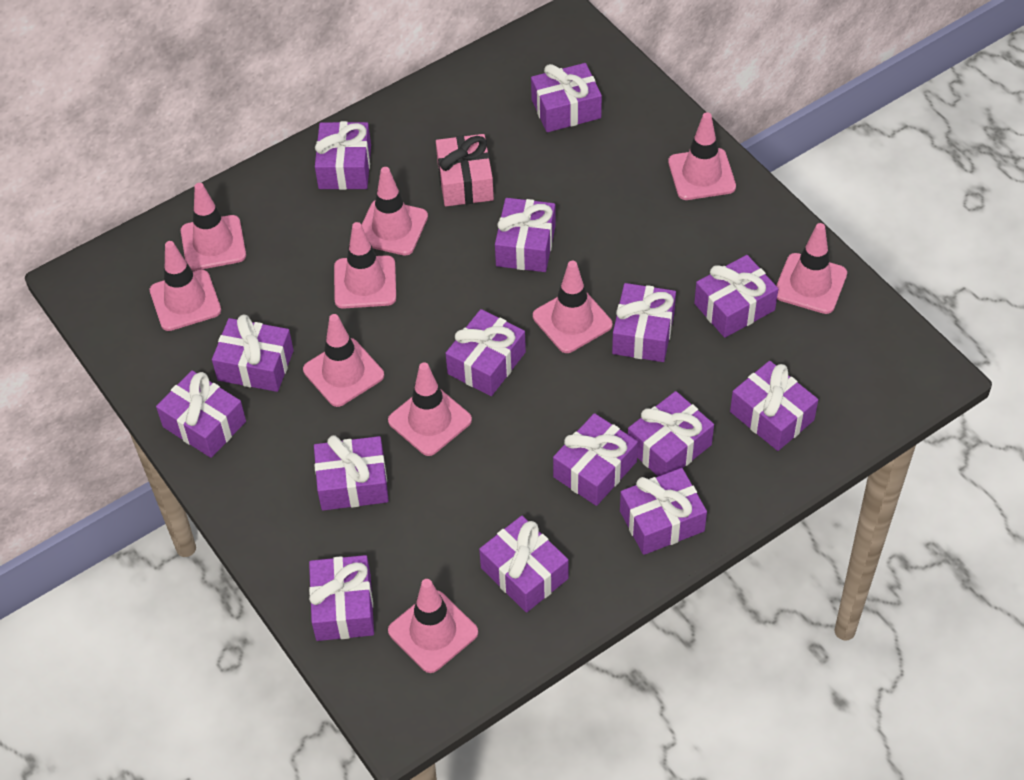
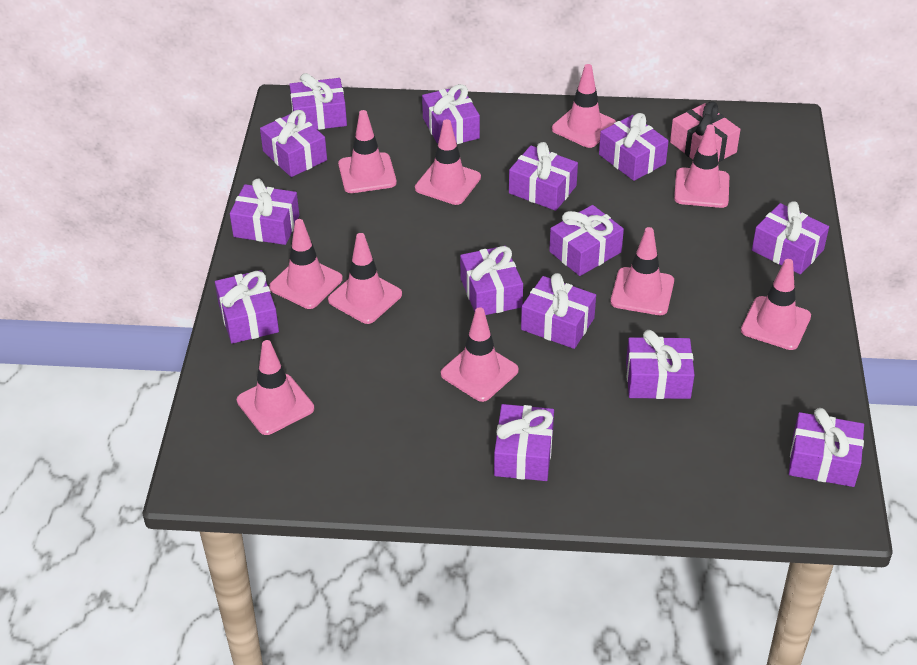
purple gift: [156,370,246,458] [212,314,294,392] [309,555,374,641] [314,435,389,511] [315,121,371,190] [446,309,526,396] [479,516,569,612] [495,198,556,272] [531,63,602,132] [553,413,638,506] [612,283,676,362] [620,468,707,555] [628,391,714,476] [694,255,778,338] [730,361,818,451] = 15 -> [215,270,279,344] [230,178,299,245] [260,110,327,177] [289,73,347,130] [422,84,480,144] [460,246,523,315] [494,404,554,481] [509,142,578,211] [521,273,596,349] [549,205,624,276] [599,113,669,181] [626,330,694,399] [752,201,829,274] [789,408,864,487] = 14

